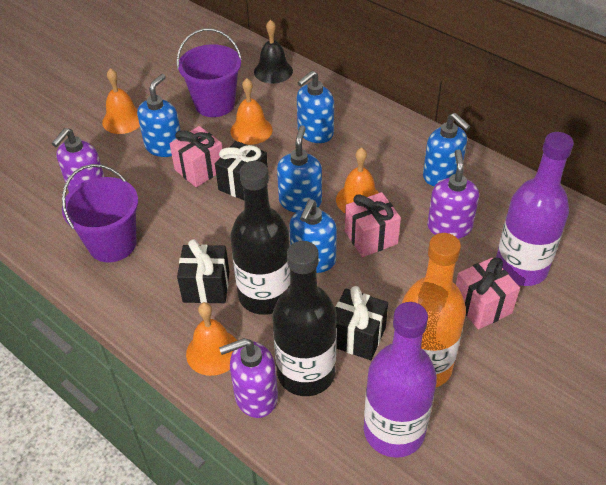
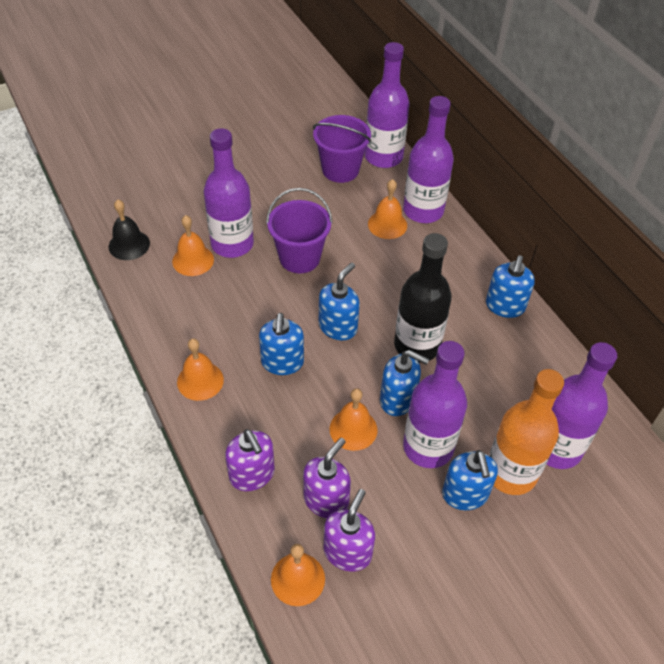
black bottle: [230,161,290,315] [272,241,337,396] = 2 -> [394,233,452,362] = 1
black gift: [177,239,229,303] [215,141,268,200] [335,286,388,360] = 3 -> none = 0
orange bell: [102,68,140,134] [186,302,237,376] [230,78,273,145] [336,147,379,213] = 4 -> [172,215,214,276] [177,338,224,401] [271,544,325,606] [329,388,378,451] [368,179,407,239] = 5
pink gift: [170,126,222,187] [345,192,401,257] [456,257,520,330] = 3 -> none = 0
purple bottle: [364,302,437,458] [496,132,574,286] = 2 -> [204,128,254,258] [365,42,410,168] [403,96,454,223] [403,341,467,468] [546,342,617,469] = 5

